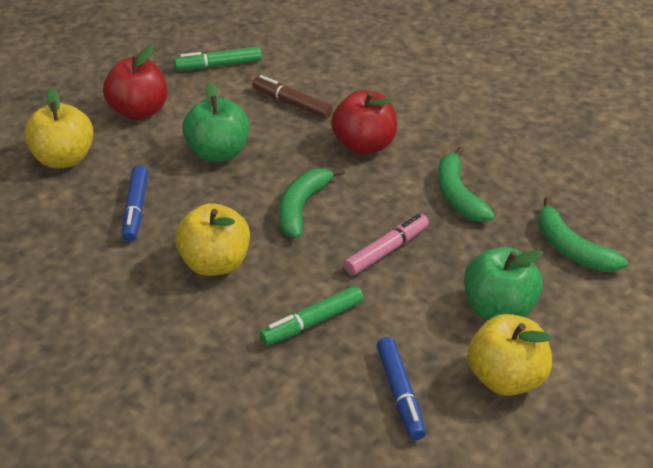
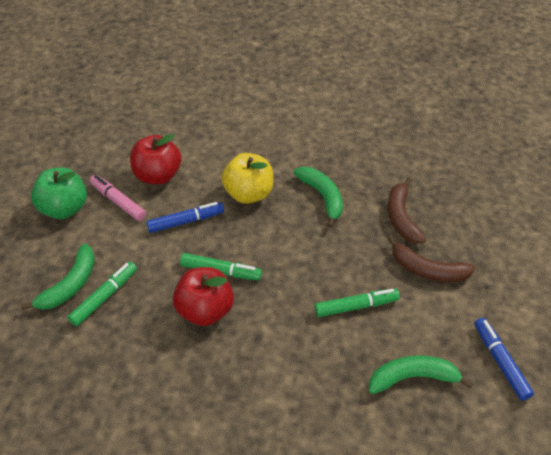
brown banana: none = 0 -> [387,235,476,282] [388,177,426,243] = 2
brown marker: [252,75,333,119] = 1 -> none = 0
green apple: [183,82,249,162] [464,247,544,320] = 2 -> [31,167,87,219] = 1
green marker: [174,47,262,70] [259,286,363,345] = 2 -> [68,261,137,326] [180,253,262,280] [315,289,400,317] = 3
yellow apple: [24,87,94,169] [175,203,250,276] [467,314,552,396] = 3 -> [221,153,273,204] = 1

